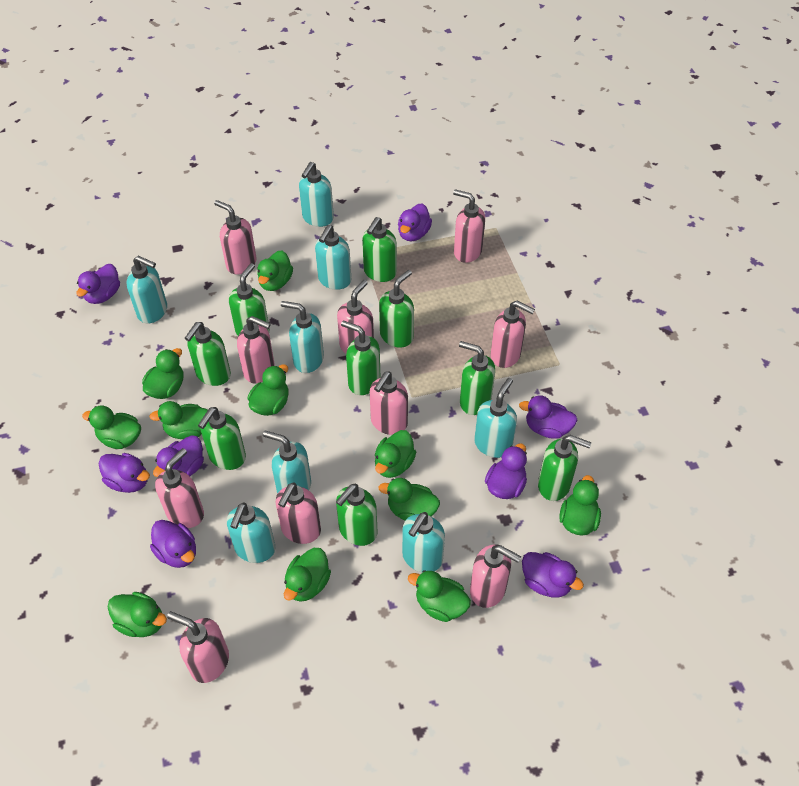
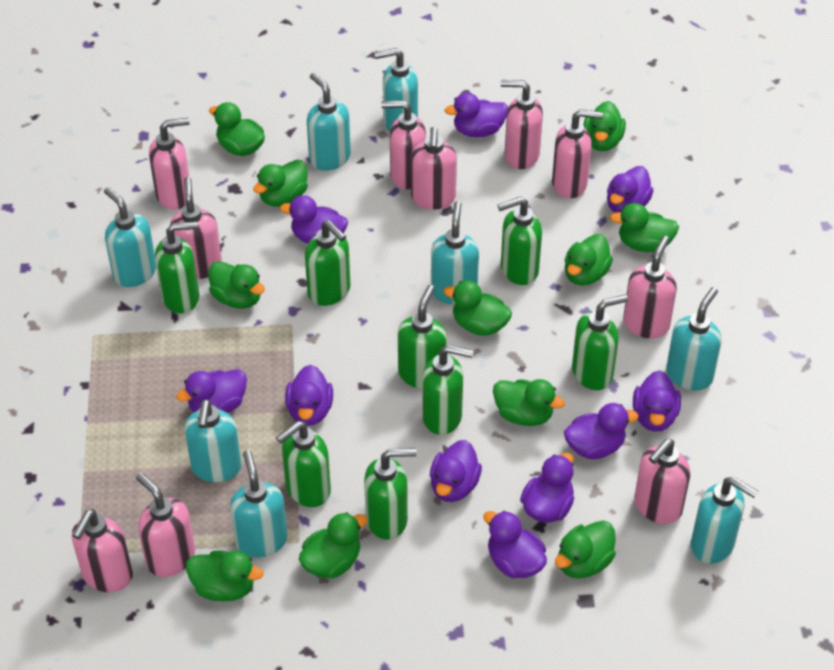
green soap dispenser: [185,322,231,386] [198,407,246,470] [229,263,270,336] [336,484,377,546] [341,320,380,395] [362,217,397,282] [379,270,414,348] [459,341,495,415] [538,435,591,501] = 9 -> [155,221,199,314] [276,421,331,507] [305,220,351,306] [364,448,417,540] [398,285,447,389] [422,345,473,435] [497,196,542,285] [572,294,628,390] = 8
purple duck: [76,264,120,304] [99,453,150,493] [150,520,196,568] [153,435,204,477] [398,203,432,241] [485,443,527,499] [519,395,578,439] [522,552,584,598] = 8 -> [176,369,247,413] [280,195,348,244] [285,365,333,426] [430,440,482,502] [445,93,508,137] [483,511,547,578] [520,453,574,523] [564,403,639,459] [607,166,654,213] [633,370,681,432] = 10

